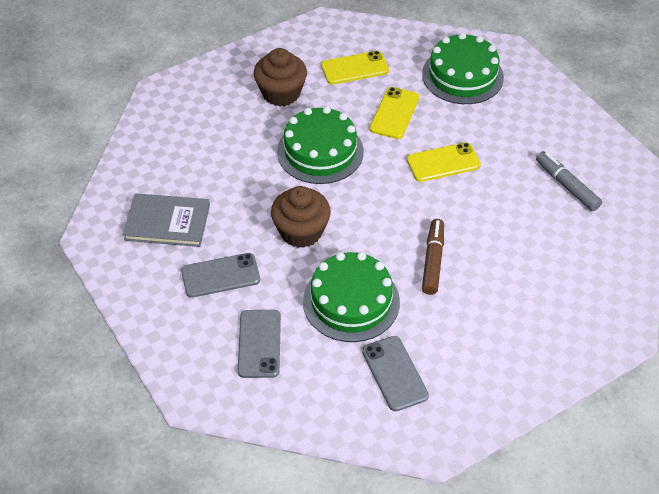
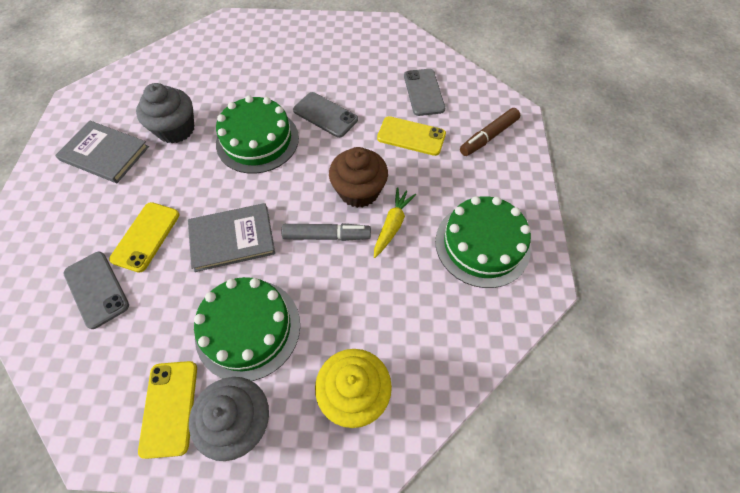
brown cupcake: [254,48,307,106] [271,186,331,248] = 2 -> [329,147,388,208] = 1
grey book: [123,193,210,247] = 1 -> [55,121,149,183] [188,203,275,272] = 2
grey cupcake: none = 0 -> [136,83,194,143] [189,377,269,461] = 2
yellow carrot: none = 0 -> [374,187,416,258] = 1
yellow cupcake: none = 0 -> [315,349,392,428] = 1

